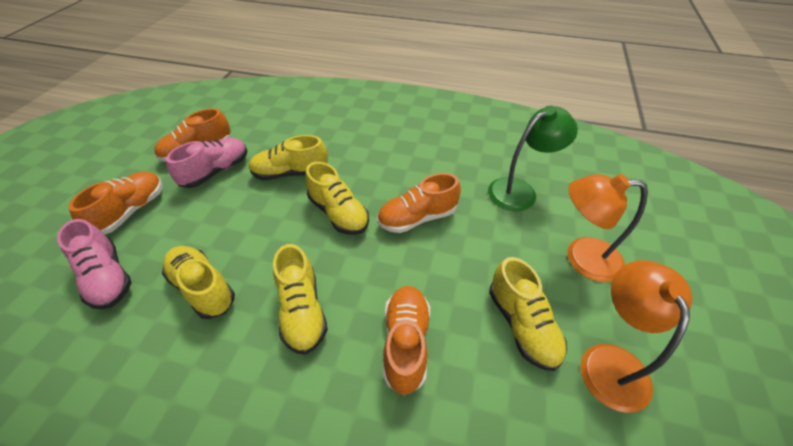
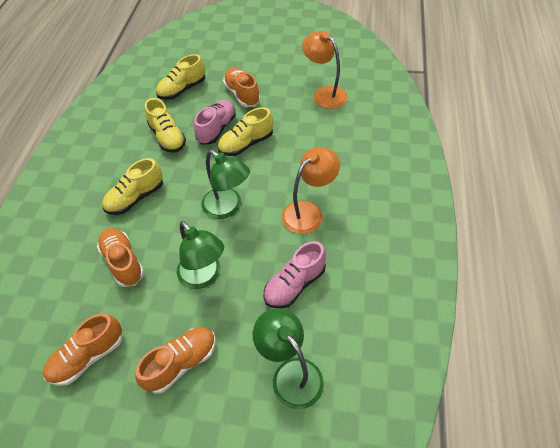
green lamp: [488,105,578,211] = 1 -> [177,221,224,289] [201,150,250,219] [253,308,324,409] = 3
yellow shoe: [162,246,235,319] [249,135,328,180] [273,244,328,355] [305,162,369,235] [489,257,567,371] = 5 -> [102,158,163,215] [145,98,186,153] [156,54,206,100] [218,107,273,156] = 4

